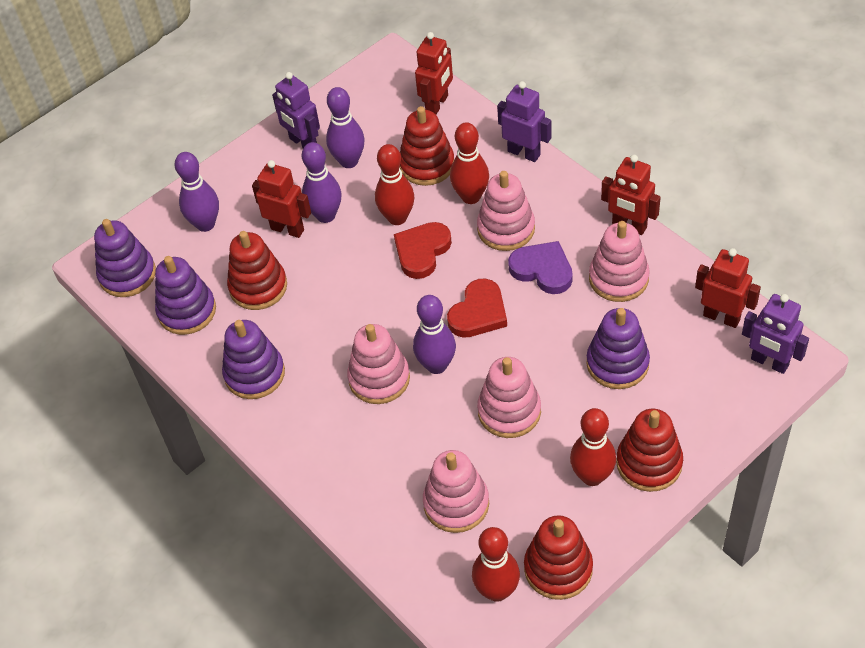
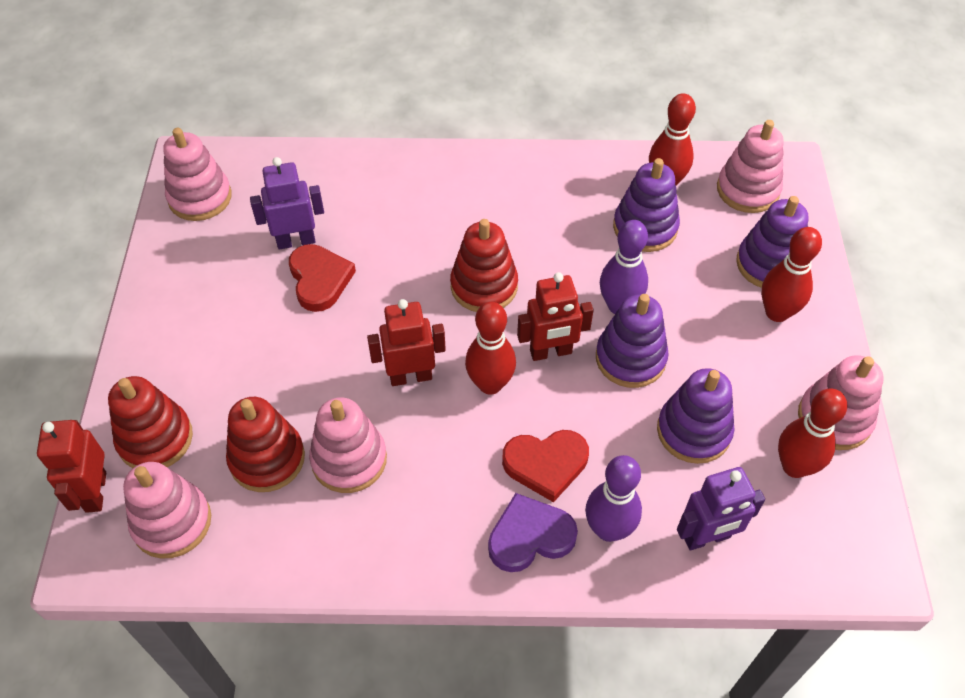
purple bowling pin: [175,152,219,232] [302,142,342,223] [326,87,365,168] [413,295,456,374] = 4 -> [585,455,642,542] [600,220,648,314] = 2
purple robot: [272,72,320,148] [497,81,551,162] [742,294,809,374] = 3 -> [250,157,324,249] [677,467,765,551] = 2
red robot: [252,160,311,238] [415,32,453,115] [601,155,661,235] [695,248,761,328] = 4 -> [37,420,106,513] [367,299,446,386] [517,272,594,361] = 3
red stacking toy: [227,231,287,310] [400,106,454,186] [524,515,593,600] [616,409,683,492] = 4 -> [108,376,193,468] [226,397,305,492] [450,219,518,312] = 3

